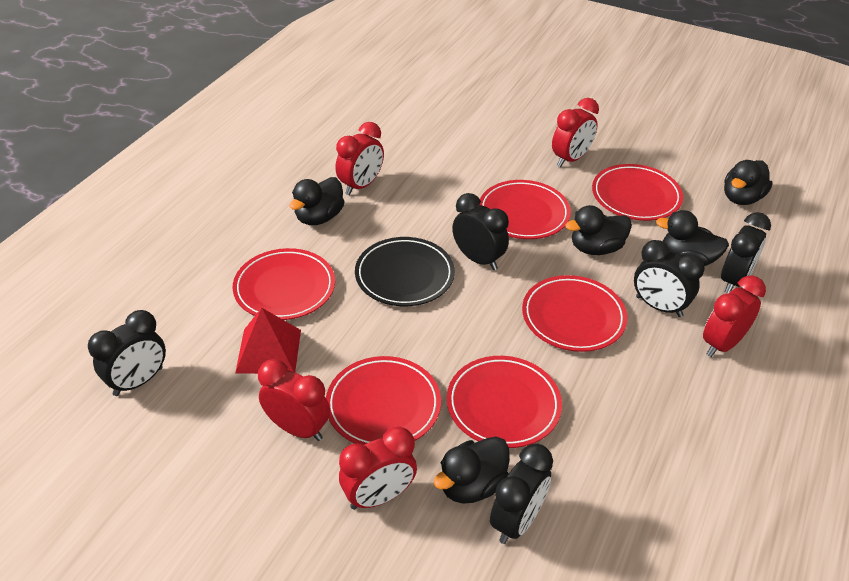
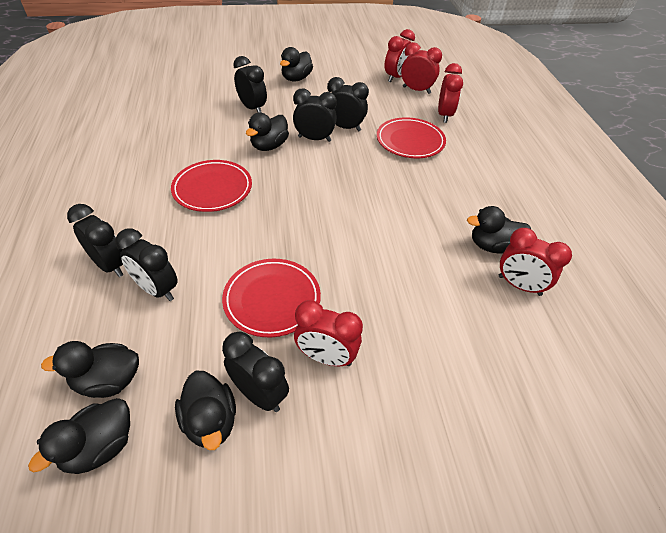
black clock: [88,310,166,396] [452,193,509,270] [490,444,553,544] [634,240,705,317] [721,212,771,293] = 5 -> [67,204,124,277] [115,228,177,301] [222,332,289,412] [233,56,267,113] [293,89,337,142] [327,77,369,132] = 6
black duck: [289,177,345,225] [434,437,510,504] [565,205,632,255] [656,210,729,266] [724,160,773,205] = 5 -> [28,398,130,474] [41,341,139,398] [175,371,236,450] [246,113,289,151] [280,47,313,81] [467,206,531,254] = 6
black plate: [355,237,455,306] = 1 -> none = 0
red plate: [233,248,335,320] [326,356,441,445] [447,356,562,448] [479,180,571,239] [522,275,627,352] [592,164,683,221] = 6 -> [171,160,252,212] [222,259,321,337] [377,117,446,158] = 3
red pyramid: [235,308,301,374] = 1 -> none = 0

